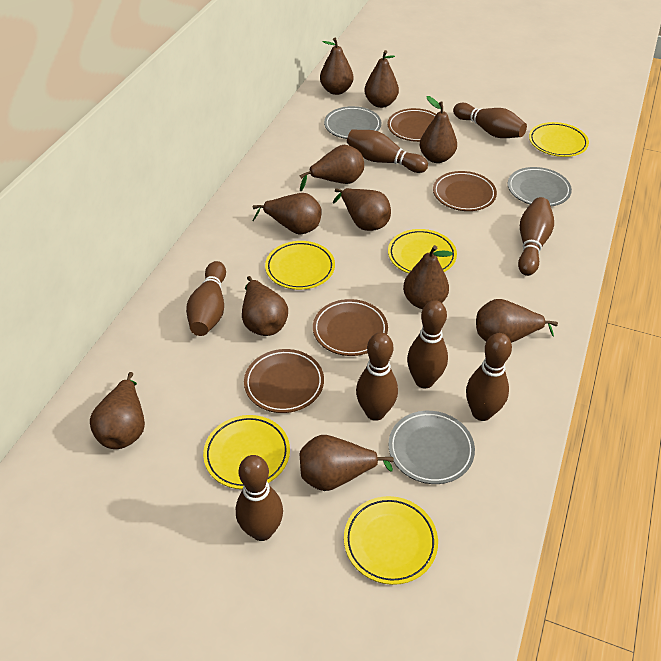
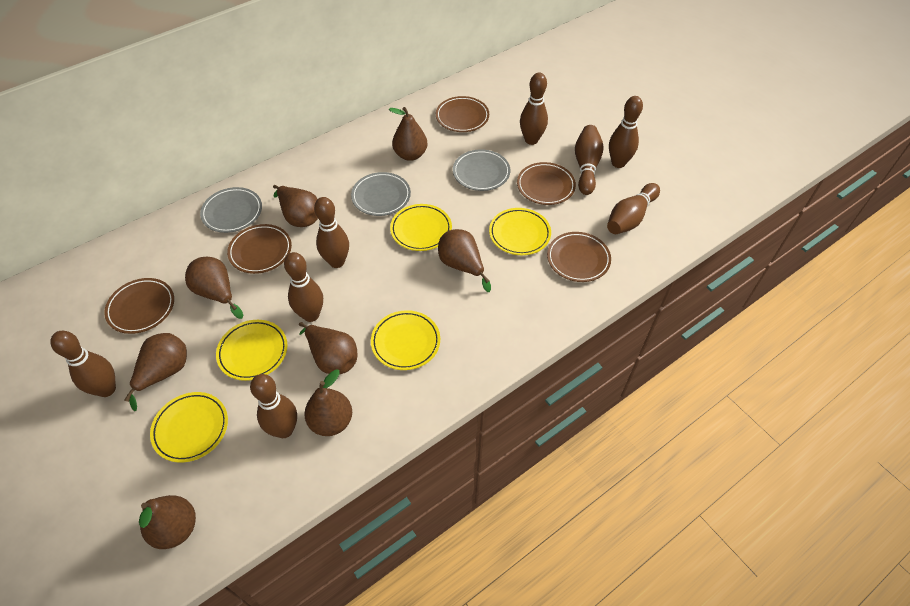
brown pear: [90,372,145,449] [242,276,288,336] [253,193,321,235] [299,145,364,191] [300,435,394,491] [320,38,354,95] [333,188,391,231] [364,50,399,108] [403,245,453,309] [420,96,457,163] [476,299,558,343] = 11 -> [125,333,187,411] [139,495,196,549] [185,257,244,319] [273,185,318,227] [299,322,357,374] [304,369,352,436] [389,107,428,161] [438,229,491,292] = 8
brown plate: [244,349,324,413] [313,299,388,356] [387,108,436,142] [433,171,497,211] = 4 -> [104,278,174,334] [227,224,292,274] [436,96,489,132] [517,162,576,205] [547,232,611,282] = 5

